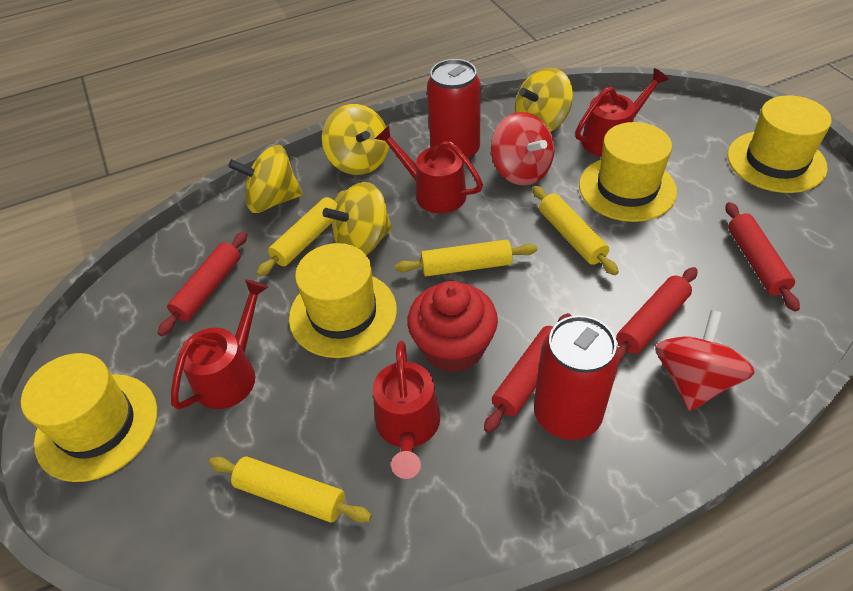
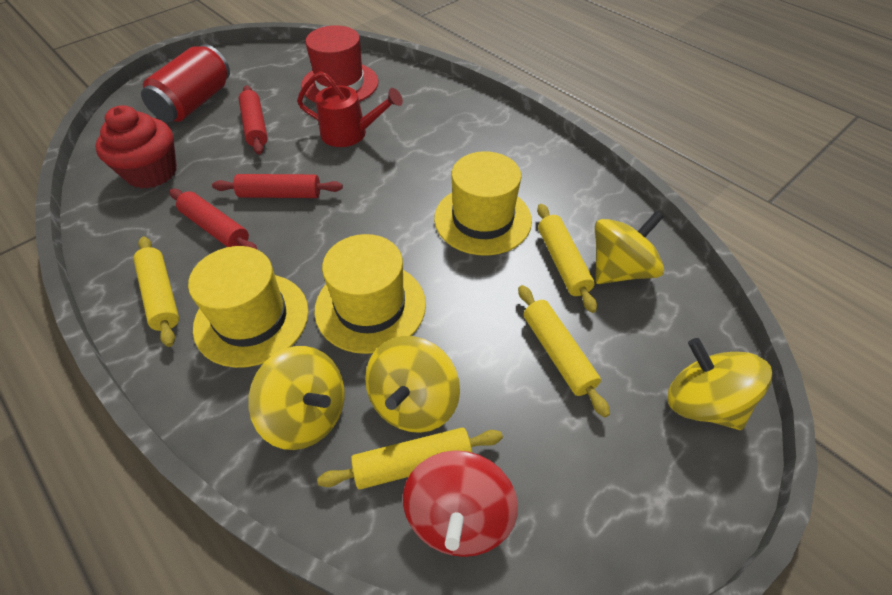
red can: [427,59,481,164] [534,315,620,440] = 2 -> [141,44,230,122] = 1
red hat: none = 0 -> [301,25,378,103] = 1
red rolling pin: [158,231,248,336] [484,313,571,433] [616,267,698,363] [725,202,800,312] = 4 -> [169,189,258,250] [212,174,343,198] [239,85,268,155] = 3
red spinning top: [491,112,554,185] [655,310,755,411] = 2 -> [403,450,518,557] = 1
red watering can: [171,279,268,410] [373,341,440,479] [375,125,483,213] [575,68,669,157] = 4 -> [297,71,403,147] = 1
yellow hat: [21,353,157,482] [289,243,397,358] [579,122,677,222] [727,95,832,193] = 4 -> [188,246,309,368] [314,234,426,354] [434,151,532,256] = 3

